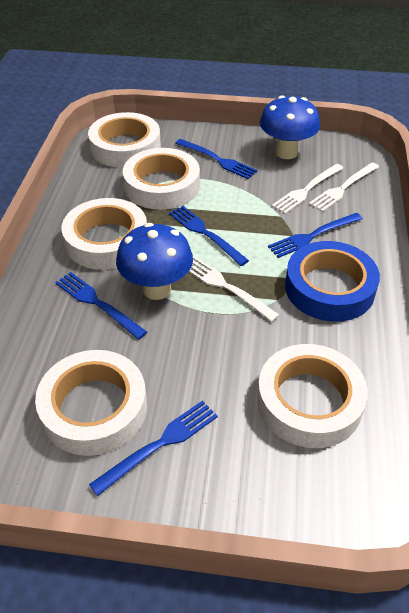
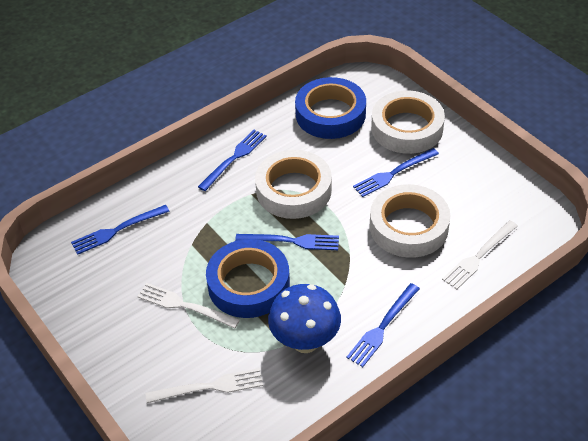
blue mushroom: [116,223,193,300] [260,95,320,159] = 2 -> [268,284,341,353] = 1
blue tape: [285,241,380,322] = 1 -> [206,239,290,318] [295,77,366,139] = 2
white tape: [35,350,147,456] [61,198,147,270] [88,112,161,168] [123,148,200,210] [257,344,368,448] = 5 -> [255,150,332,219] [370,184,451,258] [371,91,445,154] = 3

